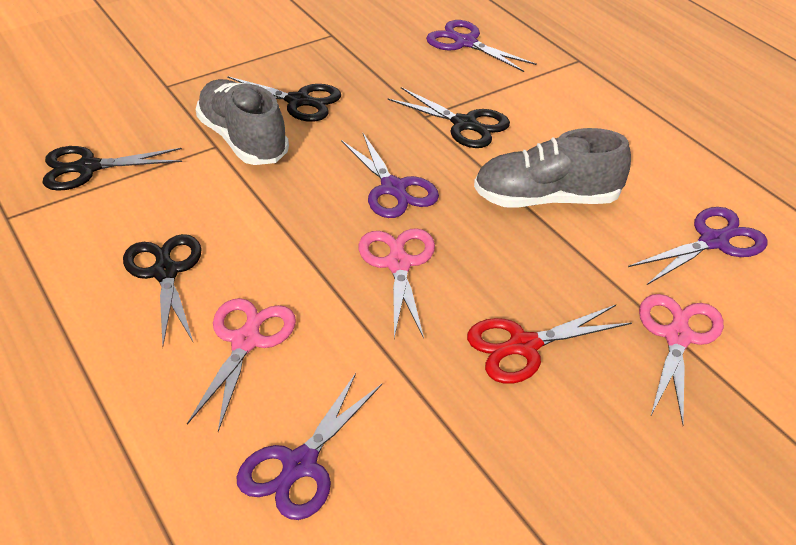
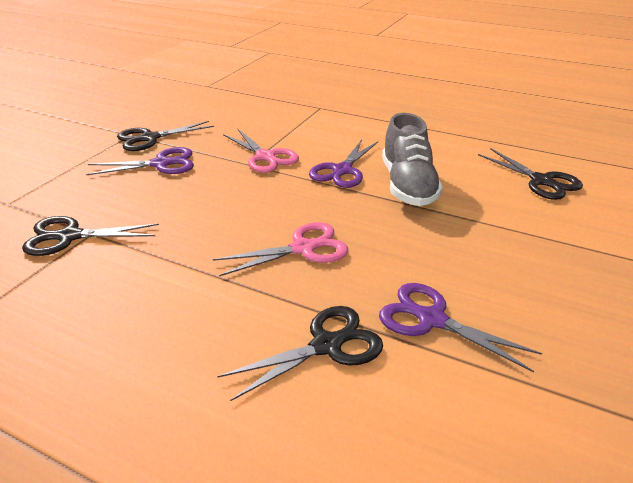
grey shoe: [196,79,289,165] [474,128,631,208] = 2 -> [382,113,443,206] = 1
pink scissors: [187,298,296,432] [359,228,435,338] [639,294,724,425] = 3 -> [213,222,348,276] [223,129,299,173] = 2
purple scissors: [237,373,382,520] [341,133,439,218] [426,20,537,72] [628,207,768,285] = 4 -> [86,147,194,175] [309,140,378,188] [379,283,542,372] = 3
red scissors: [467,305,632,384] = 1 -> none = 0

